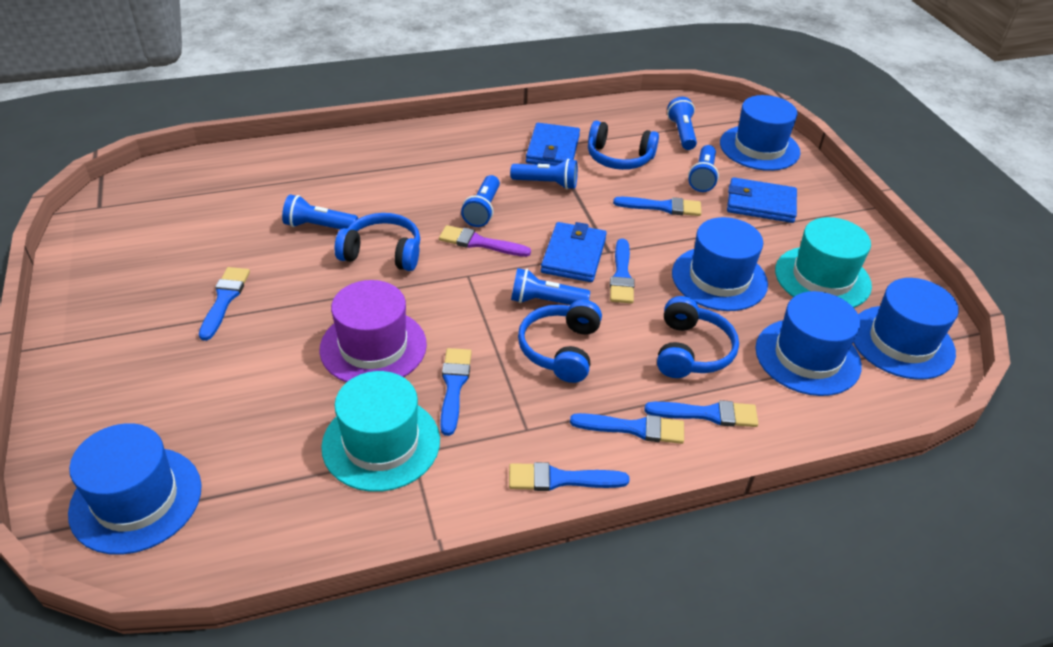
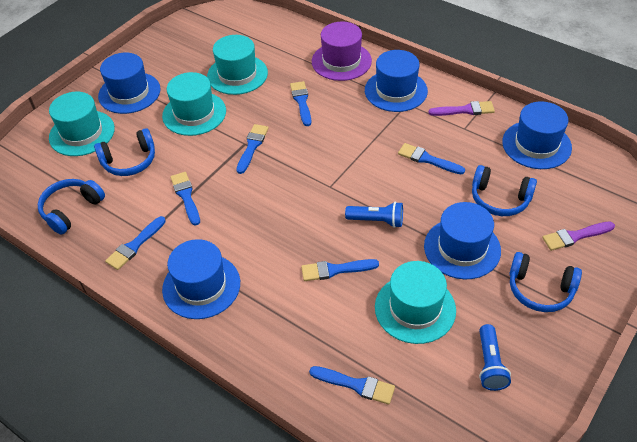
blue flashlight: [282,194,358,229] [461,175,500,227] [510,159,578,189] [511,268,590,305] [667,97,697,150] [688,145,719,192] = 6 -> [345,201,403,228] [479,324,511,391] = 2
blue wallet: [526,123,580,165] [541,222,607,282] [727,177,797,223] = 3 -> none = 0
purple brush: [439,225,531,257] = 1 -> [429,101,495,116] [542,222,615,251] = 2
turquoise hat: [321,371,440,492] [775,217,872,308] = 2 -> [49,92,115,156] [162,72,226,136] [207,35,268,95] [375,261,456,344] = 4

